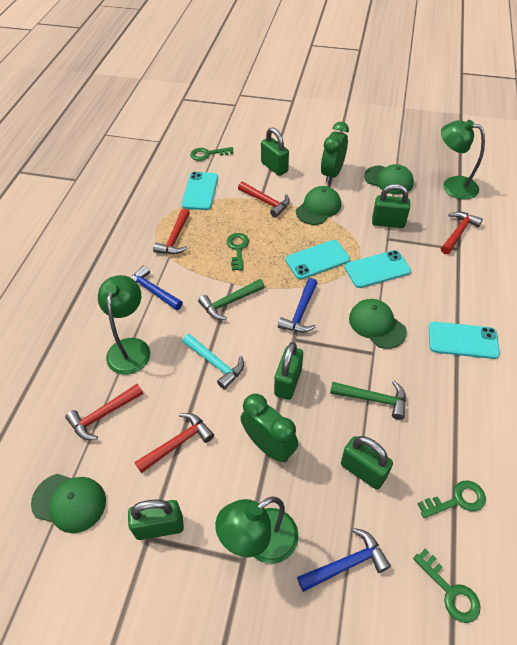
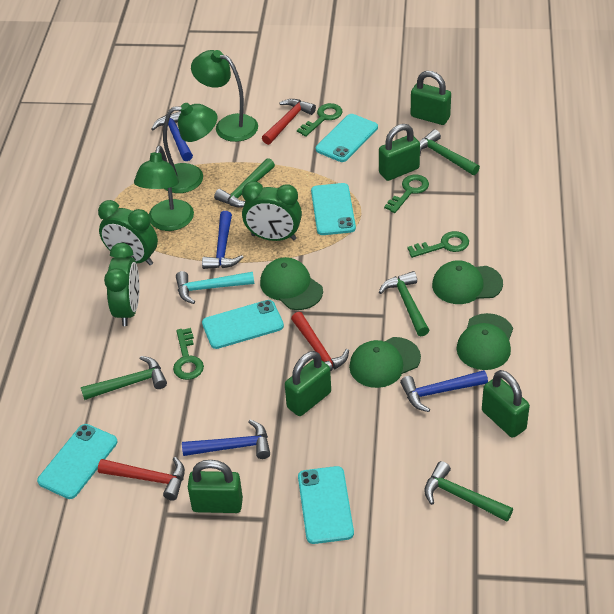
blue hammer: [130,265,183,310] [278,278,317,333] [297,528,391,592] = 3 -> [151,111,193,161] [182,419,270,459] [202,211,244,269] [400,370,488,412] = 4
green clock: [240,394,298,462] [321,122,349,183] = 2 -> [98,200,158,266] [104,243,139,326] [242,181,302,241] = 3
green hammer: [198,279,265,320] [330,381,406,420] = 2 -> [81,356,167,400] [214,158,275,208] [379,271,429,336] [420,129,480,175] [424,461,513,522] = 5
red hammer: [65,384,143,440] [135,413,214,473] [153,209,190,254] [238,181,290,218] [441,211,483,254] = 5 -> [98,457,185,501] [262,99,316,145] [291,312,349,371] = 3
turquoise phone: [182,172,218,210] [285,240,350,279] [345,250,411,288] [429,322,500,359] = 4 -> [37,424,117,499] [202,300,284,349] [298,466,354,544] [311,183,356,235] [316,114,378,162] = 5

